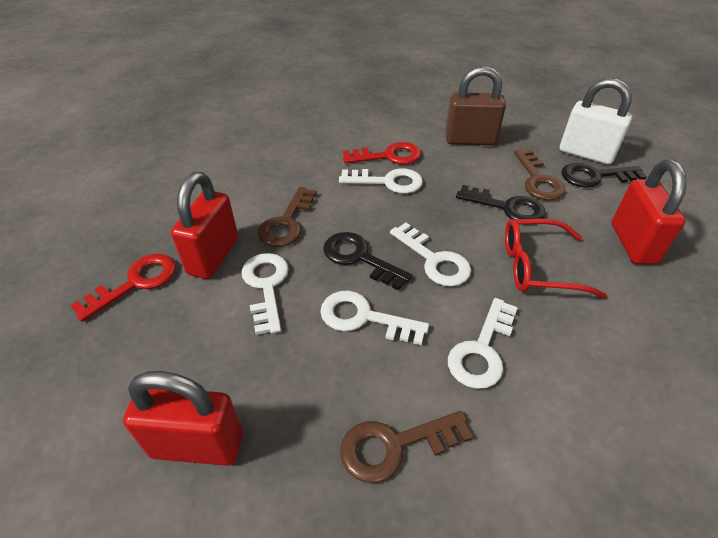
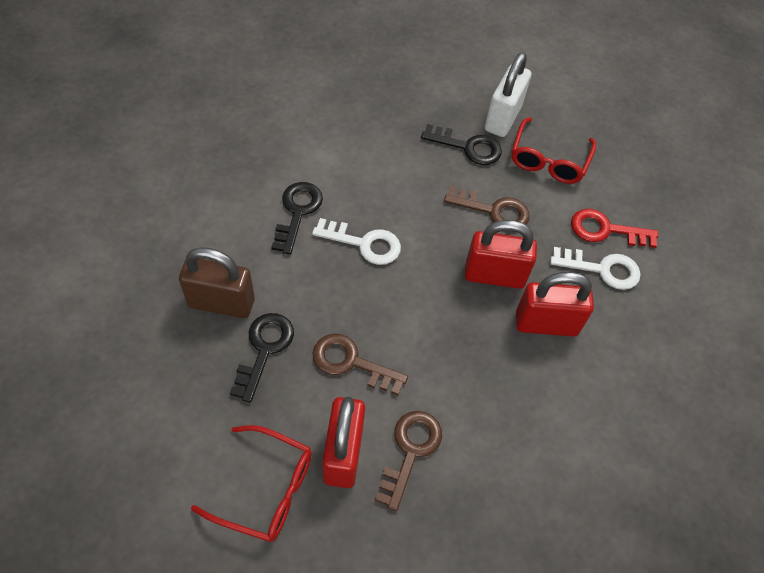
red glasses: [505,219,607,299] = 1 -> [191,425,312,542] [512,117,596,184] = 2
red key: [71,254,176,322] [343,142,421,164] = 2 -> [571,209,658,248] = 1
white key: [241,253,289,335] [320,290,429,345] [339,168,423,194] [390,223,471,287] [448,298,518,389] = 5 -> [312,218,401,265] [550,247,641,290] = 2

